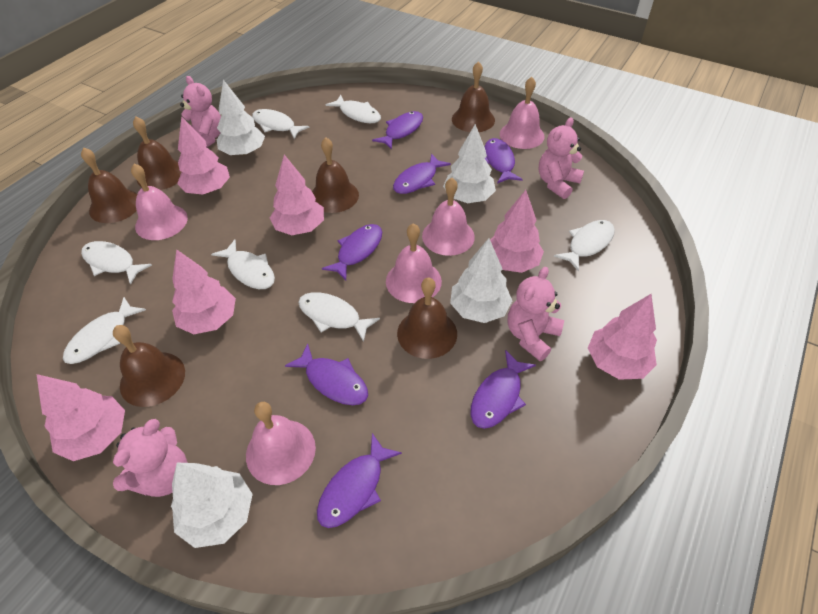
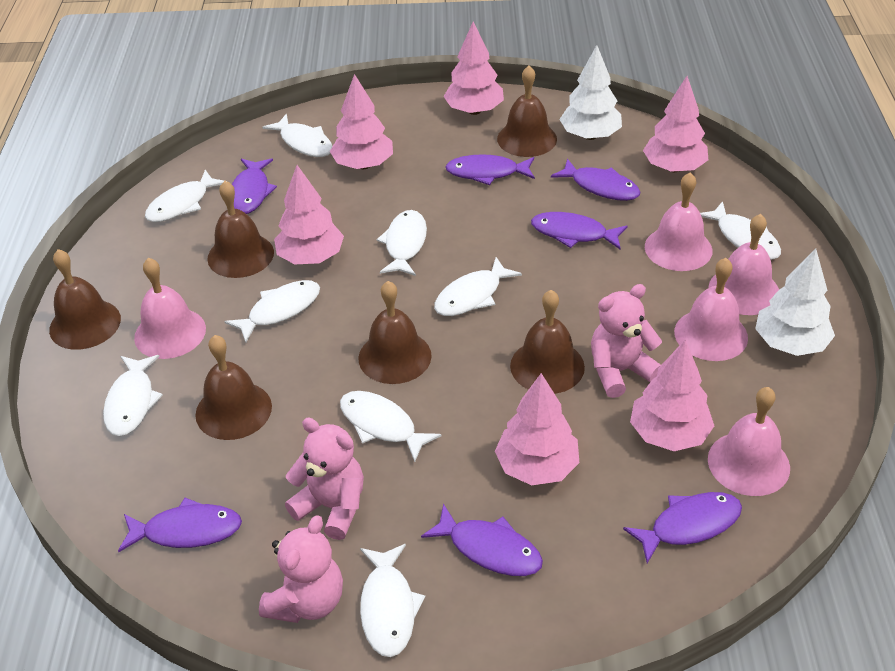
pink teddy bear: [113,419,188,497] [180,76,221,147] [508,267,564,361] [539,117,584,199] = 4 -> [259,515,343,623] [285,418,364,540] [591,284,662,398] = 3
white fish: [63,297,146,364] [81,241,152,285] [211,240,275,289] [252,109,310,139] [298,292,380,342] [326,95,381,123] [554,220,615,272] = 7 -> [103,355,163,436] [145,170,224,222] [224,280,320,342] [262,114,333,157] [340,391,441,462] [360,544,425,657] [377,210,427,276] [434,257,522,316] [700,201,781,260] = 9
white tree: [171,463,253,548] [217,80,265,156] [443,124,496,203] [450,238,512,323] = 4 -> [559,45,622,140] [755,248,835,356] = 2

